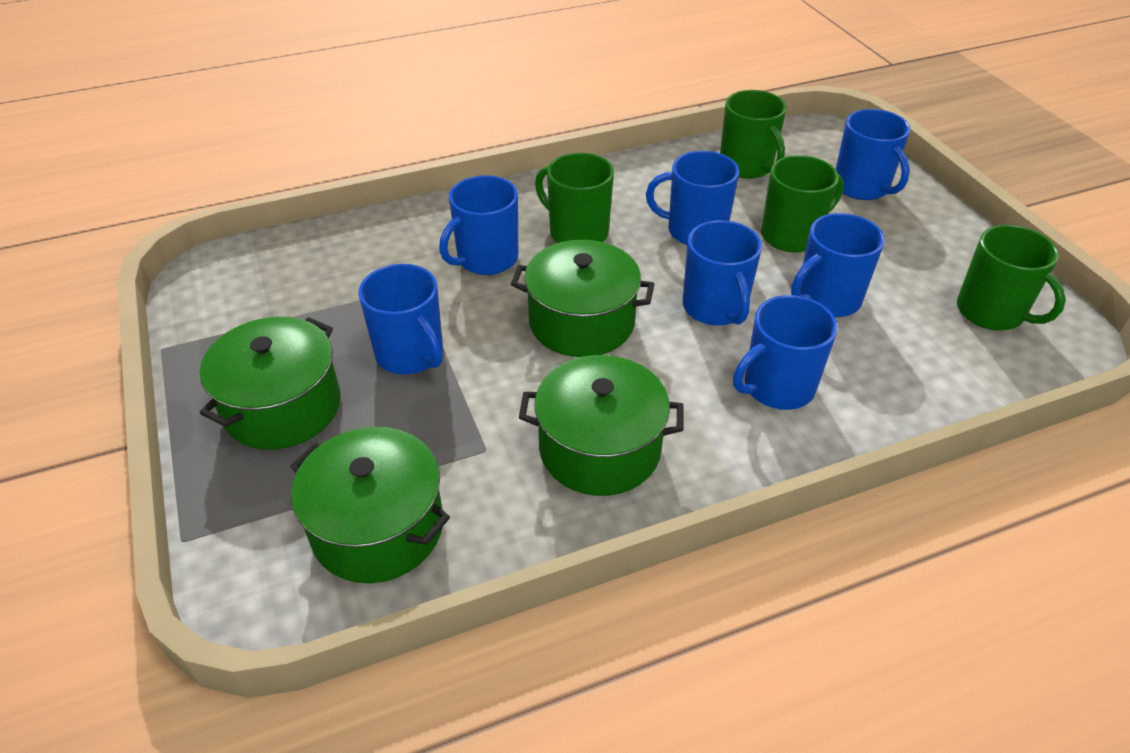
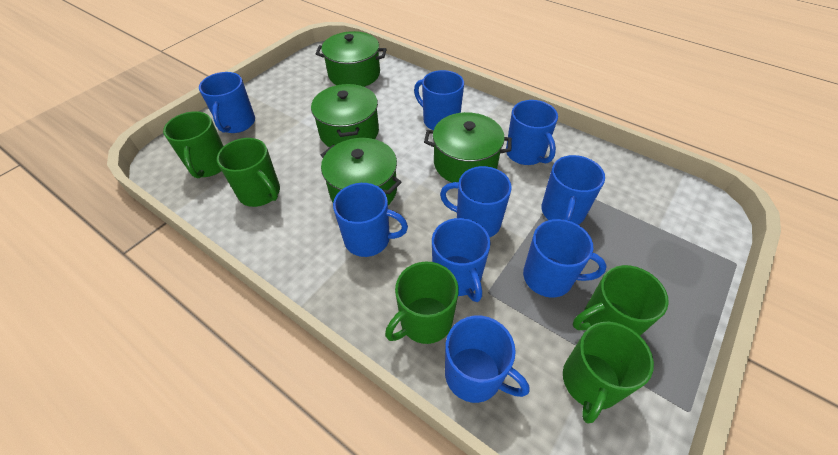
blue mug: [358,264,443,374] [439,175,518,275] [646,151,739,245] [683,220,762,326] [733,295,838,410] [791,213,885,317] [836,109,910,200] = 7 -> [199,72,255,133] [333,183,408,257] [414,70,464,130] [432,218,490,302] [440,166,512,237] [445,316,530,403] [506,100,558,165] [523,219,607,298] [541,155,605,225] = 9
green mug: [535,153,614,243] [720,90,787,179] [761,155,844,253] [957,225,1066,331] = 4 -> [163,111,224,178] [217,138,280,207] [385,262,459,344] [563,322,654,424] [573,265,669,336] = 5

